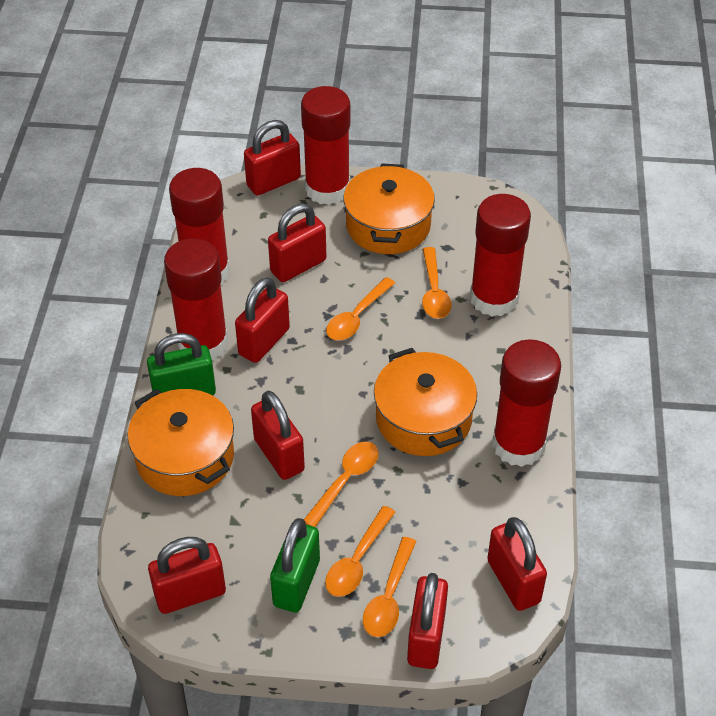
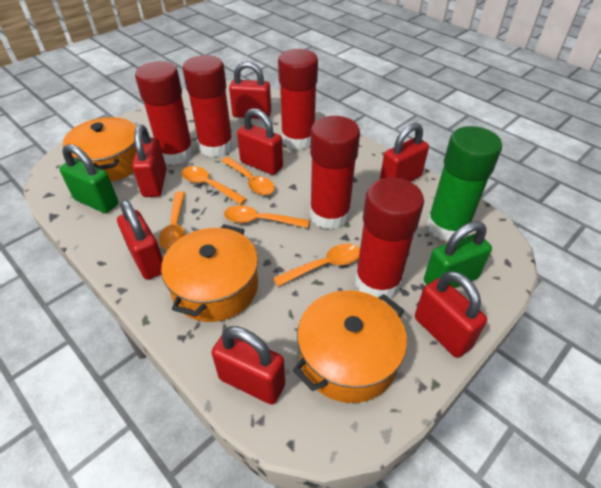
green glue stick: none = 0 -> [426,126,502,241] = 1

